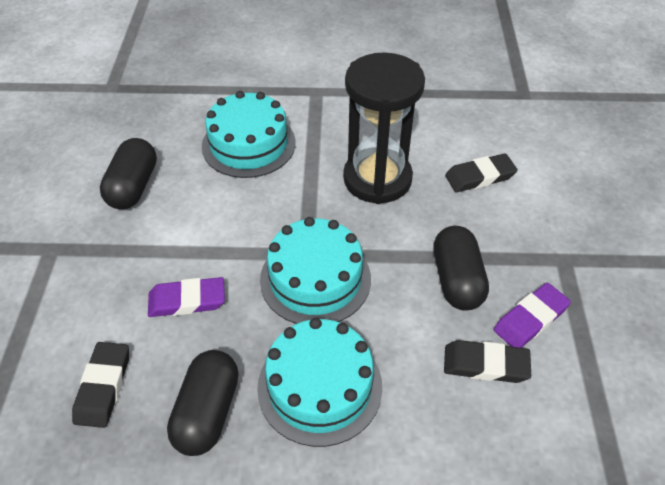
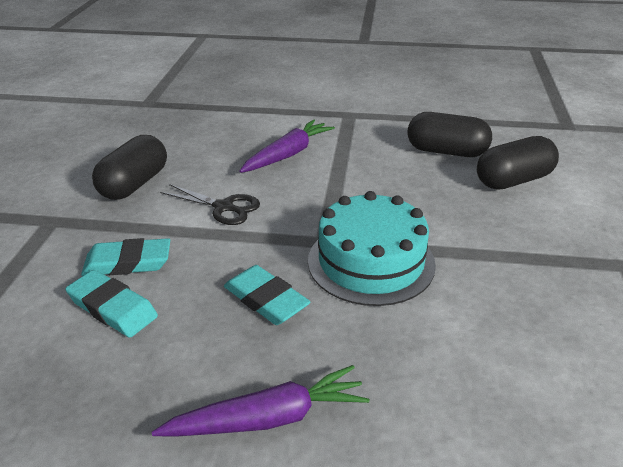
black eraser: [72,342,129,428] [444,340,531,383] [445,153,517,192] = 3 -> none = 0
black hourglass: [343,52,425,204] = 1 -> none = 0
black scissors: none = 0 -> [160,184,260,225] = 1
purple carrot: none = 0 -> [152,365,369,436] [239,119,335,173] = 2
purple eraser: [148,277,225,317] [494,283,571,348] = 2 -> none = 0
turquoise cake: [202,91,296,178] [257,318,382,447] [260,217,371,324] = 3 -> [308,191,436,306] = 1
turquoise eraser: none = 0 -> [66,270,158,338] [81,238,170,276] [224,265,311,325] = 3

